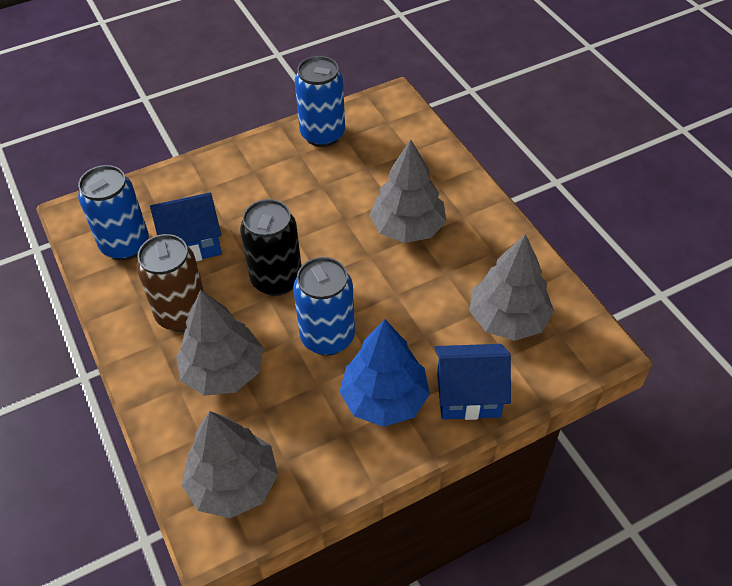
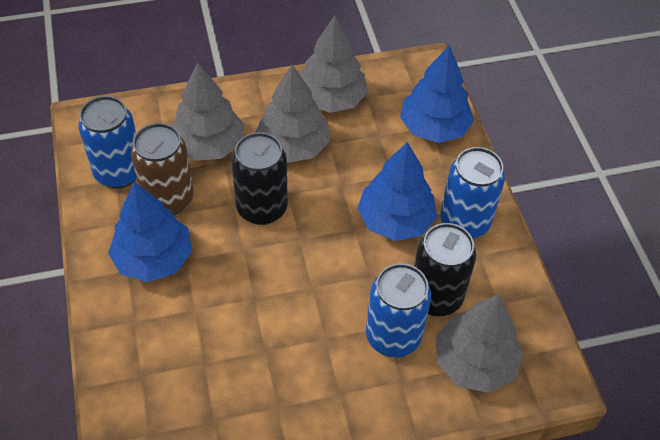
black can: [240,199,302,296] = 1 -> [231,132,288,225] [414,223,476,316] = 2
blue house: [150,192,222,261] [434,344,511,420] = 2 -> none = 0
blue tree: [339,319,430,427] = 1 -> [108,182,192,282] [357,142,437,241] [400,45,474,143] = 3

